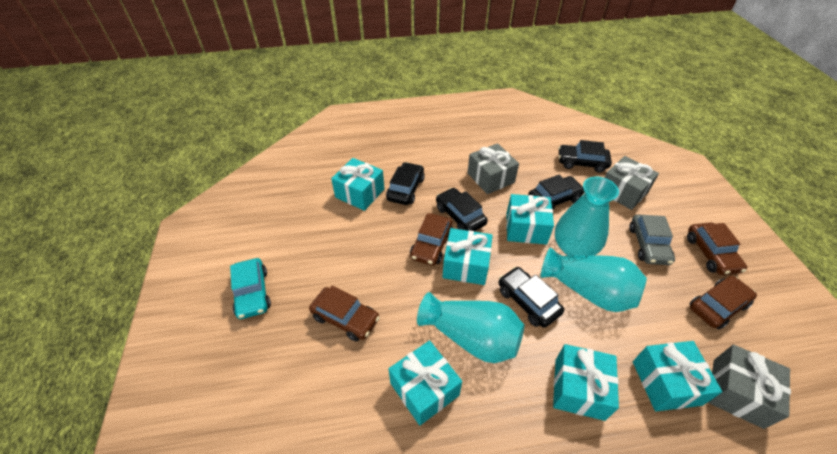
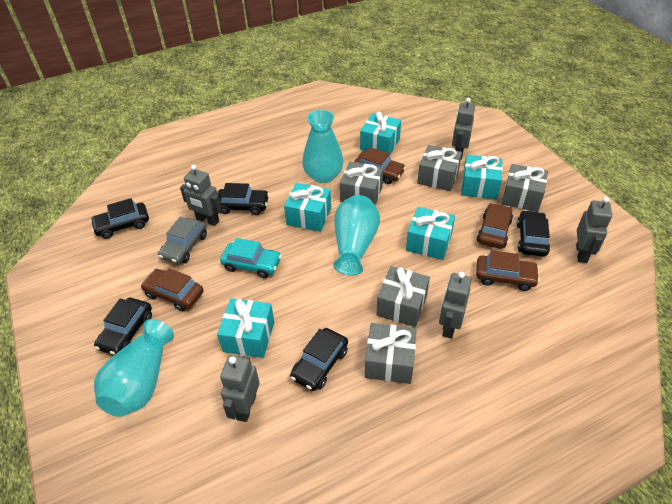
grey gift: [467,143,519,194] [605,156,659,210] [708,344,791,429] = 3 -> [340,162,383,205] [365,323,417,384] [376,266,430,327] [417,145,462,191] [502,164,548,212] = 5
grey robot: none = 0 -> [180,165,222,226] [220,355,260,422] [439,272,472,339] [452,98,475,160] [576,197,612,263] = 5
turquoise gift: [331,158,384,211] [389,340,462,426] [442,228,493,285] [506,194,554,245] [553,344,619,421] [633,341,722,412] = 6 -> [217,298,274,358] [284,183,331,232] [360,112,401,155] [406,207,455,260] [461,155,503,200] = 5

